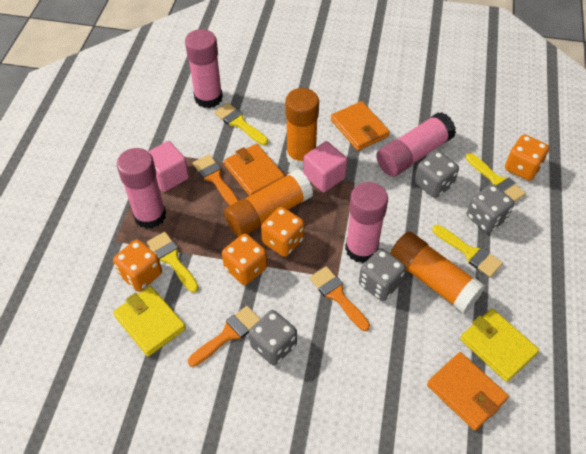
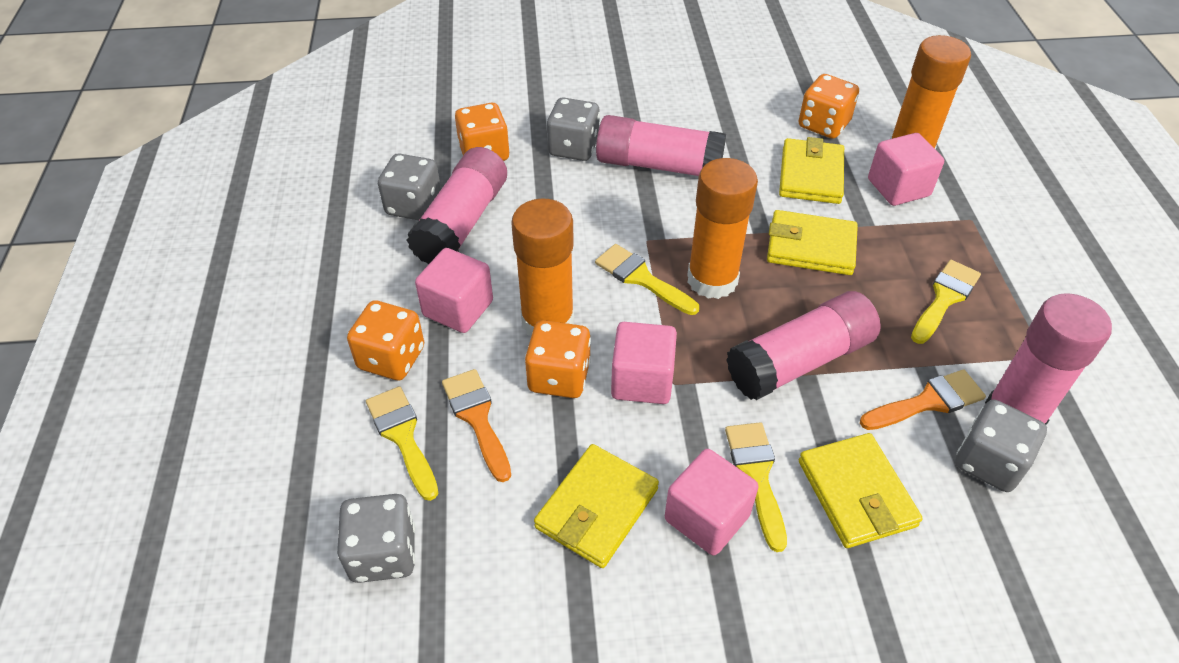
orange brush: [188,306,260,367] [193,154,238,205] [309,266,370,331] = 3 -> [442,369,511,482] [860,370,986,430] = 2
orange wallet: [224,144,285,196] [331,101,390,151] [427,352,509,431] = 3 -> none = 0
pink cube: [148,141,189,192] [303,141,347,192] = 2 -> [415,248,493,333] [611,322,677,404] [665,449,759,555] [868,133,944,206] = 4
yellow wallet: [113,286,186,357] [460,309,539,382] = 2 -> [534,444,659,568] [767,210,858,275] [779,137,844,204] [799,433,923,548] = 4

